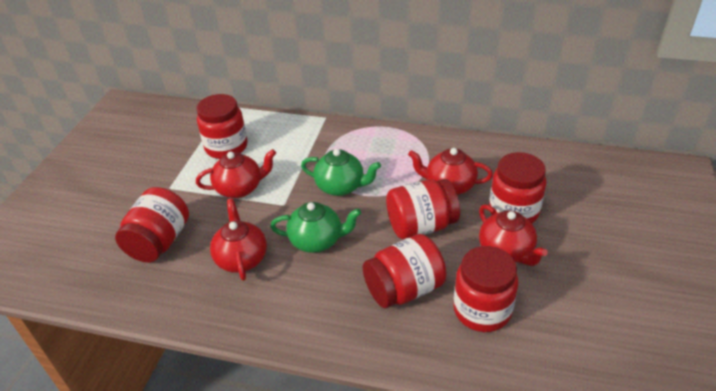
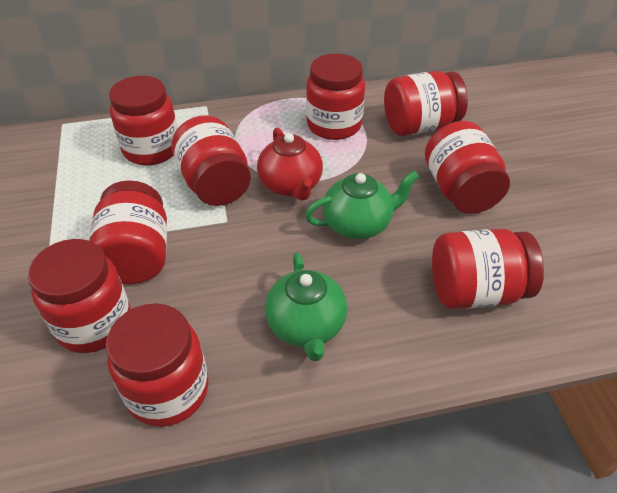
red jar: [115,187,189,262] [197,94,248,159] [363,234,446,308] [386,179,460,239] [453,246,518,332] [489,152,546,223] = 6 -> [28,239,131,353] [89,180,167,284] [106,303,209,427] [109,76,178,166] [171,115,251,206] [306,53,365,140] [384,71,468,136] [425,121,510,214] [432,229,544,309] = 9
red teapot: [196,149,276,198] [210,198,267,281] [408,148,493,195] [479,204,548,266] = 4 -> [257,128,323,201] = 1

